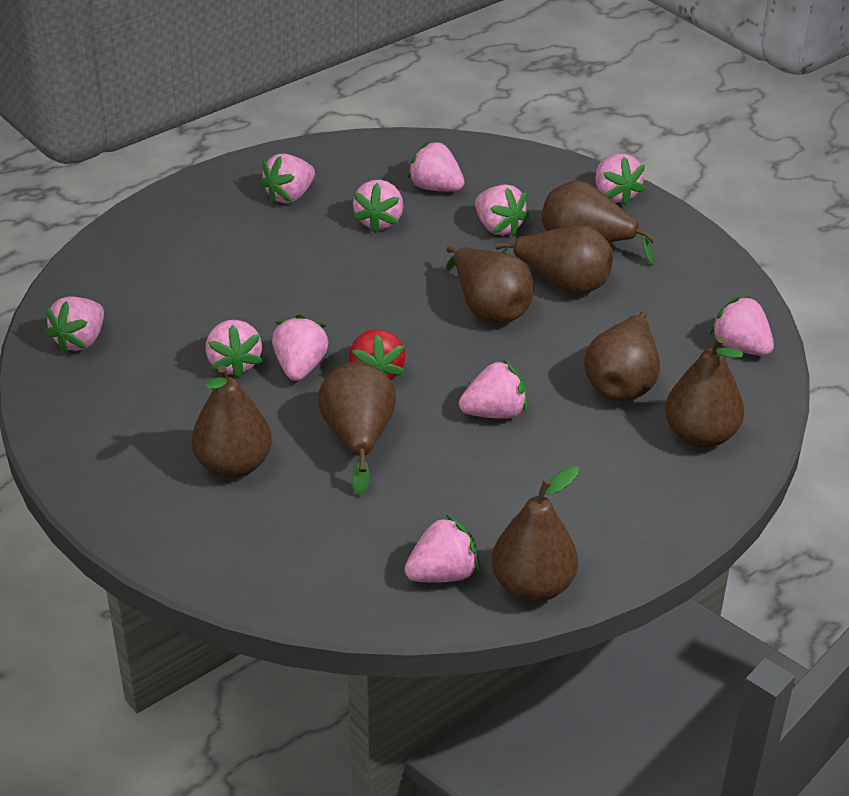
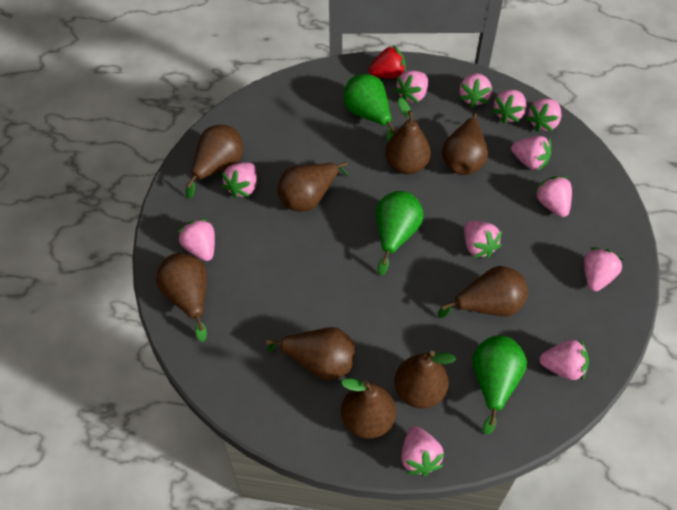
brown pear: [191,365,272,478] [318,362,396,496] [446,246,534,323] [492,466,579,602] [495,225,613,295] [542,180,657,265] [584,311,660,401] [665,336,744,448] = 8 -> [156,253,207,342] [186,125,243,199] [266,327,356,381] [277,162,349,211] [341,378,396,439] [385,98,431,174] [394,351,456,409] [438,266,528,318] [442,113,488,175] = 9
green pear: none = 0 -> [344,74,396,142] [376,191,424,276] [472,335,527,435] = 3
pink strawberry: [45,296,104,354] [205,320,263,379] [259,153,315,204] [272,315,329,381] [353,180,403,233] [404,514,480,583] [407,141,465,191] [459,359,527,419] [475,184,530,237] [596,154,645,206] [710,296,774,356] = 11 -> [178,218,215,261] [222,162,257,199] [394,71,428,103] [401,426,444,476] [459,73,492,108] [464,221,502,258] [492,90,527,123] [511,136,552,171] [526,99,561,132] [534,176,572,217] [539,339,589,380] [584,247,624,291] = 12

